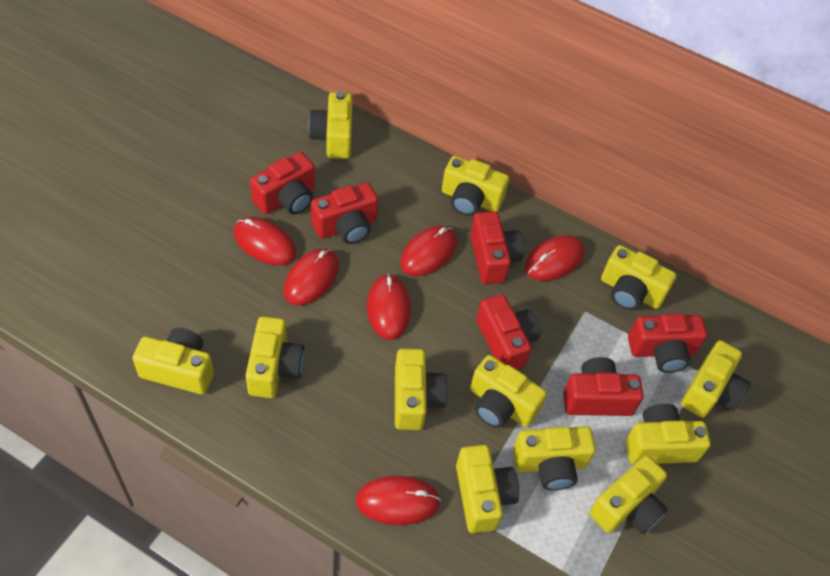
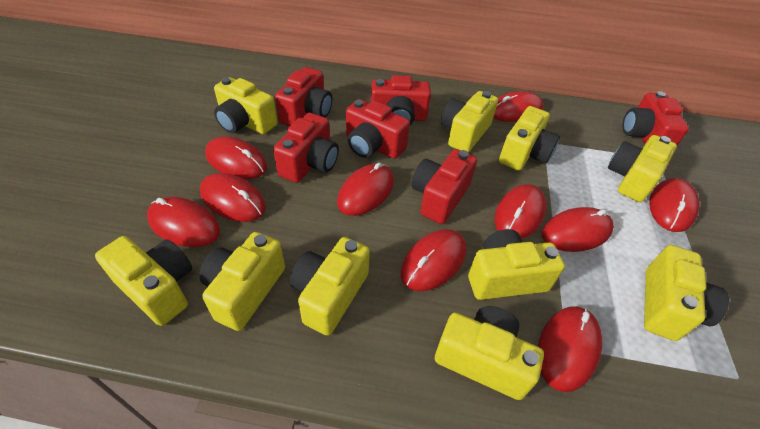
red mouse: [234,217,296,265] [284,249,339,305] [356,476,441,525] [367,274,411,340] [400,226,457,276] [525,235,585,281] = 6 -> [147,197,220,247] [200,173,266,222] [205,136,267,179] [337,163,394,216] [401,229,466,291] [493,91,544,122] [495,184,547,239] [538,306,602,392] [542,207,614,252] [649,178,699,232] = 10
yellow camera: [132,328,214,395] [246,316,305,398] [308,91,353,159] [395,348,448,430] [442,156,509,216] [456,445,519,533] [470,355,547,428] [513,426,596,490] [589,455,668,534] [601,245,676,310] [625,404,711,464] [681,340,751,418] = 12 -> [95,236,192,326] [199,232,285,331] [214,77,278,134] [290,237,370,336] [435,306,544,400] [441,91,498,152] [468,229,565,300] [499,106,560,171] [608,135,677,202] [644,245,729,341] = 10

